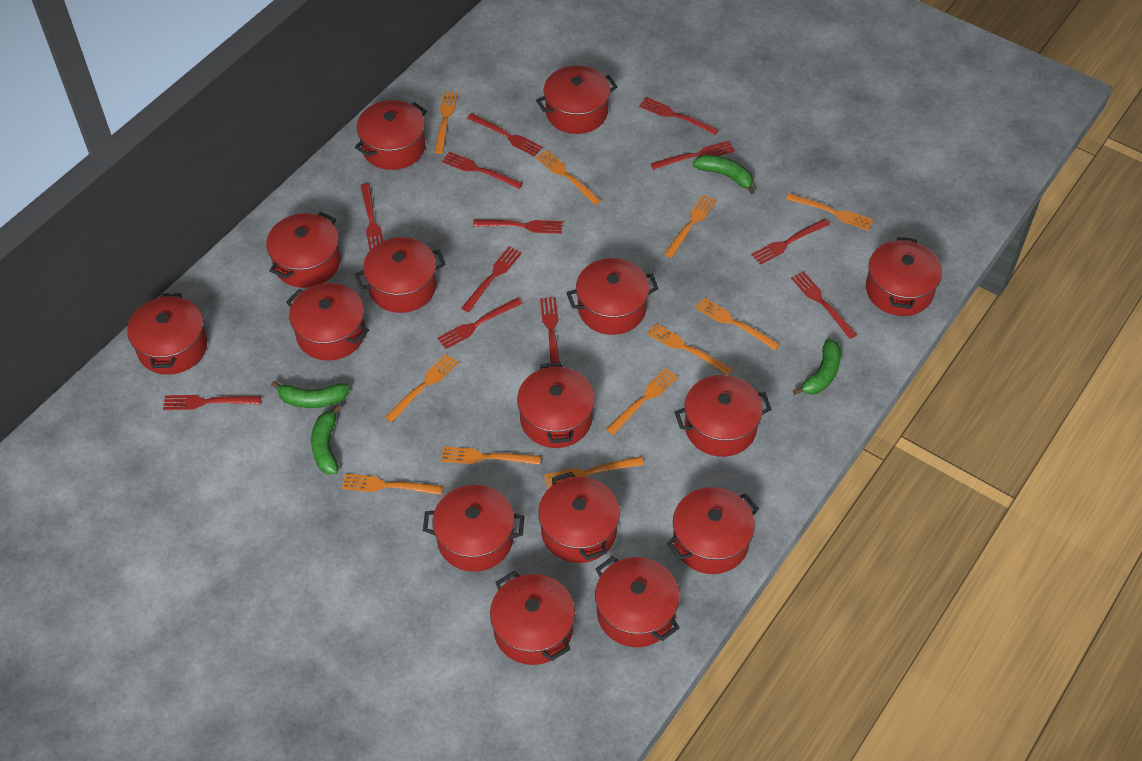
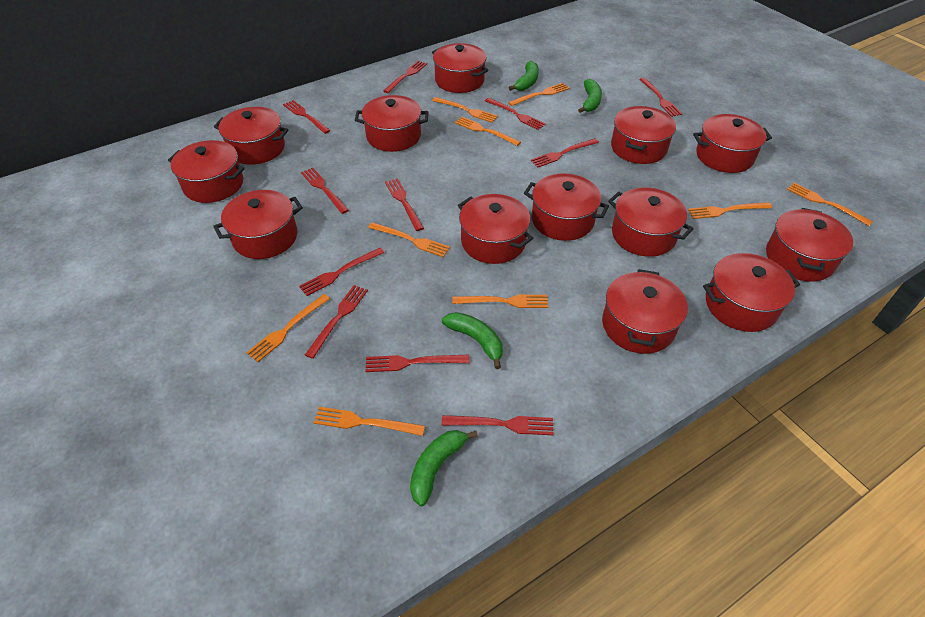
orange fork: [342,474,443,495] [385,354,459,422] [434,91,458,154] [441,447,541,465] [536,150,601,205] [544,456,644,489] [606,368,678,435] [647,323,733,375] [664,195,717,258] [695,298,780,350] [786,193,874,231] = 11 -> [246,294,330,362] [313,407,425,436] [368,222,450,257] [432,97,498,123] [452,295,549,308] [455,117,521,146] [508,83,570,106] [688,202,772,219] [787,183,873,226] = 9
red fork: [163,395,261,410] [360,183,383,250] [437,297,523,349] [442,152,523,189] [461,246,522,312] [467,113,543,157] [473,219,563,234] [540,297,560,363] [639,97,719,135] [651,141,735,170] [751,218,830,265] [791,271,857,339] = 12 -> [283,100,331,134] [299,248,384,296] [301,168,349,214] [305,285,368,359] [366,355,469,372] [383,61,427,93] [385,178,424,231] [442,415,554,435] [485,98,546,130] [531,138,599,167] [639,78,682,117] = 11
red pot: [127,293,207,375] [266,211,341,288] [286,283,369,361] [355,100,427,170] [355,237,446,313] [423,485,524,572] [490,571,575,665] [517,362,595,448] [536,66,617,134] [538,472,620,563] [567,258,659,335] [595,556,680,647] [667,487,759,574] [675,375,771,457] [866,237,942,316] = 15 -> [168,140,245,203] [213,190,303,259] [214,107,289,165] [355,95,429,152] [432,43,488,93] [458,194,533,264] [524,173,609,241] [602,269,688,354] [608,187,693,257] [611,106,676,164] [693,114,772,173] [703,253,800,332] [766,208,853,282] = 13

